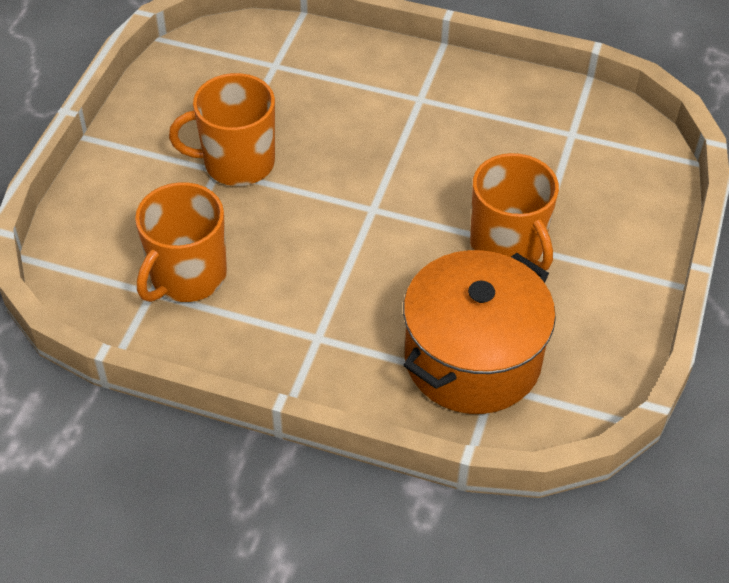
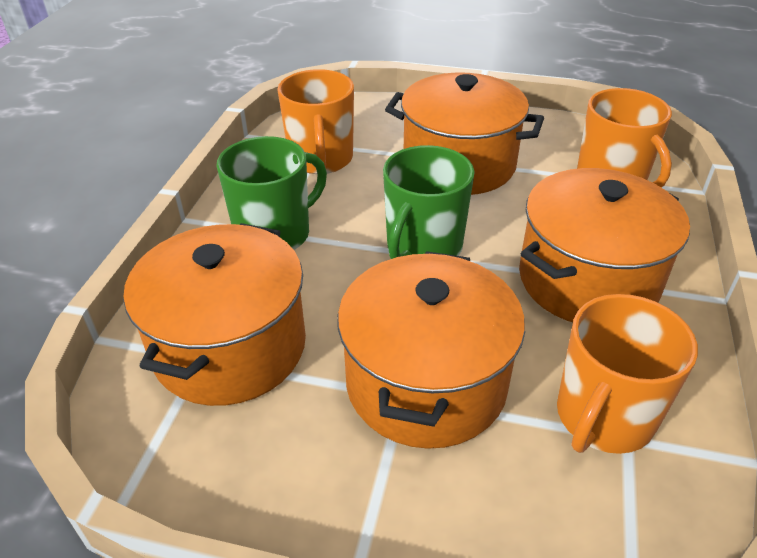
green mug: none = 0 -> [216,136,327,250] [383,145,475,259] = 2
orange pot: [403,250,556,414] = 1 -> [123,223,306,406] [337,251,525,449] [385,73,544,195] [519,168,690,322] = 4

